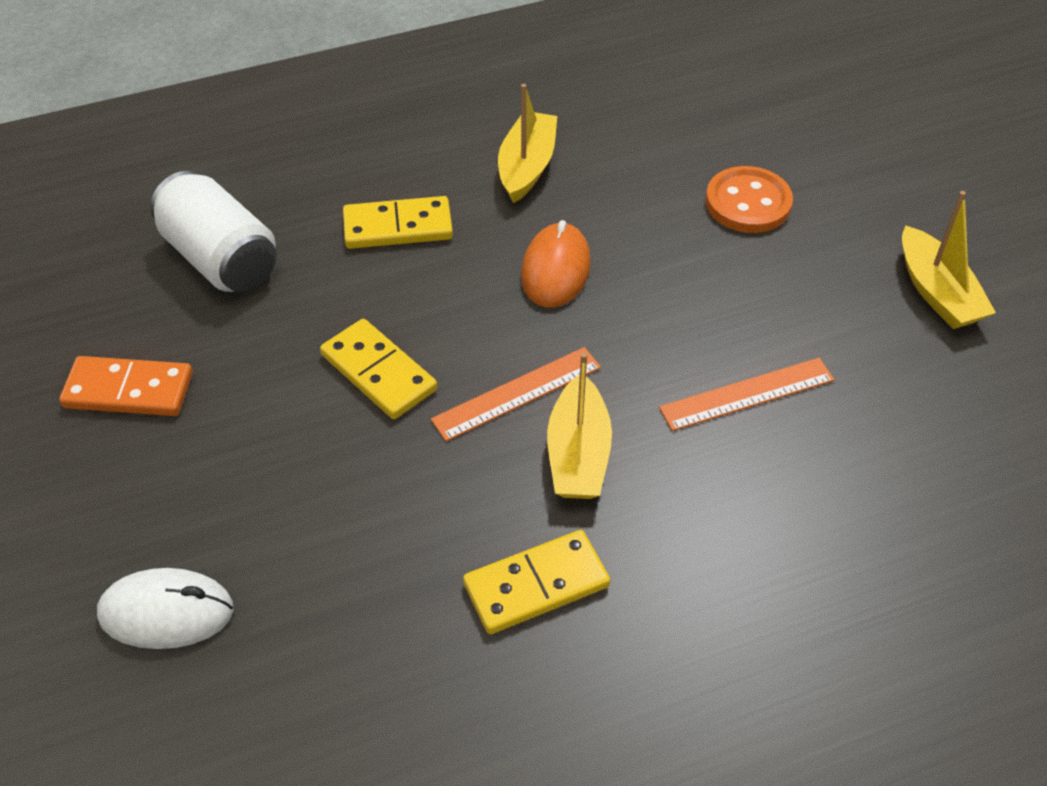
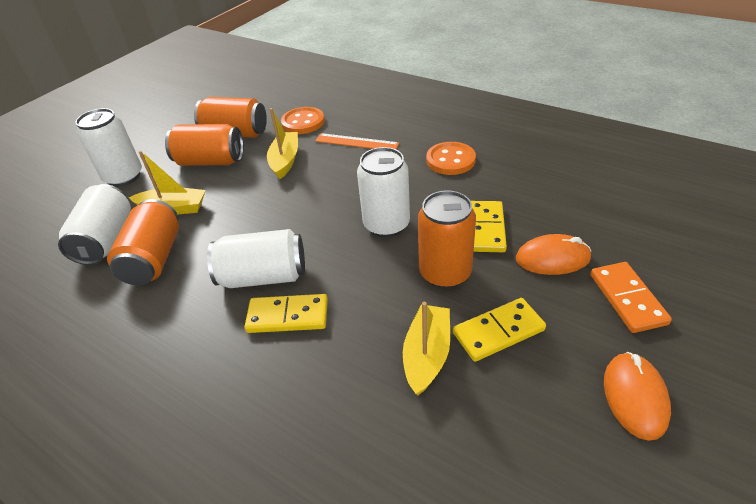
orange button: [705,166,793,233] = 1 -> [281,107,325,134] [426,142,476,175] = 2
orange can: none = 0 -> [107,199,179,285] [165,124,244,166] [194,97,267,138] [418,190,476,288] = 4
orange mouse: [521,220,591,308] = 1 -> [516,234,591,275] [604,352,671,441] = 2
orange ruler: [431,347,601,441] [659,358,835,431] = 2 -> [315,133,399,149] = 1
white can: [150,171,277,292] = 1 -> [58,184,131,265] [75,108,142,187] [207,229,305,288] [357,147,410,237] = 4
white mouse: [97,568,234,649] = 1 -> none = 0

